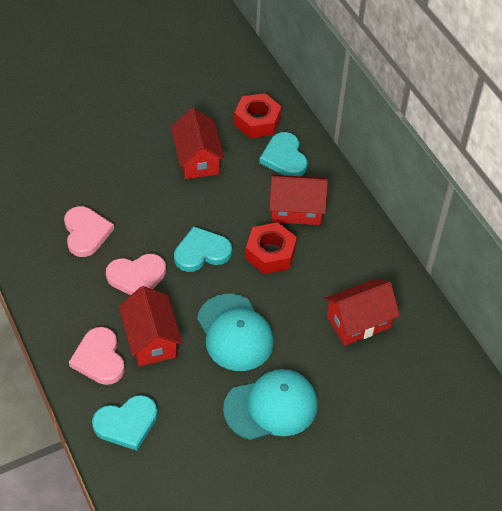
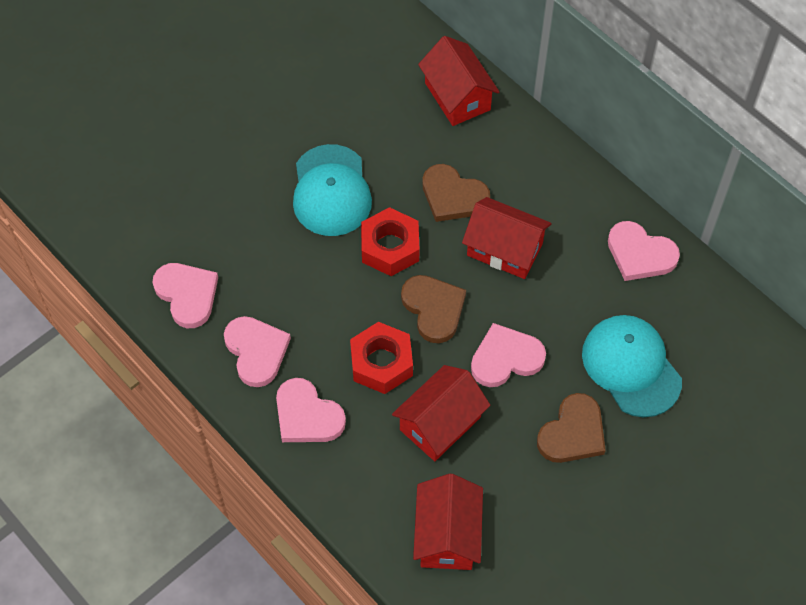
brown heart: none = 0 -> [401,275,466,343] [422,164,490,222] [537,393,606,463] = 3
pink heart: [64,206,114,257] [69,327,125,385] [106,254,166,295] = 3 -> [152,263,218,328] [224,316,291,387] [276,378,346,442] [471,323,546,387] [608,221,680,281] = 5
turquoise heart: [92,395,158,451] [174,226,232,272] [259,132,308,176] = 3 -> none = 0

